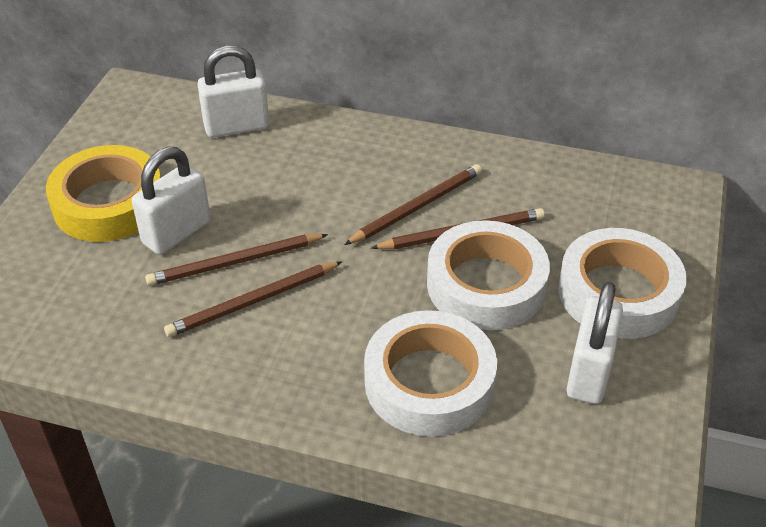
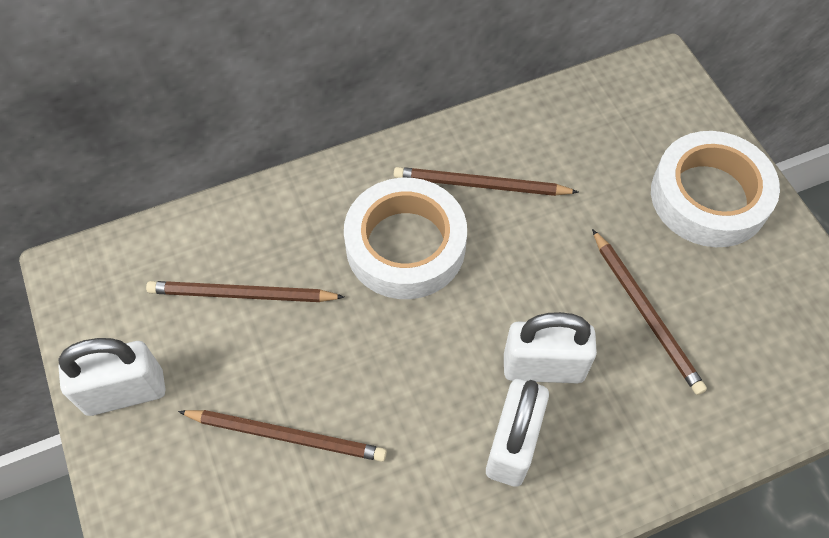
white tape: [364,310,497,437] [427,220,550,330] [558,228,687,339] = 3 -> [344,178,467,299] [651,131,780,247] = 2
yellow tape: [46,145,161,242] = 1 -> none = 0

